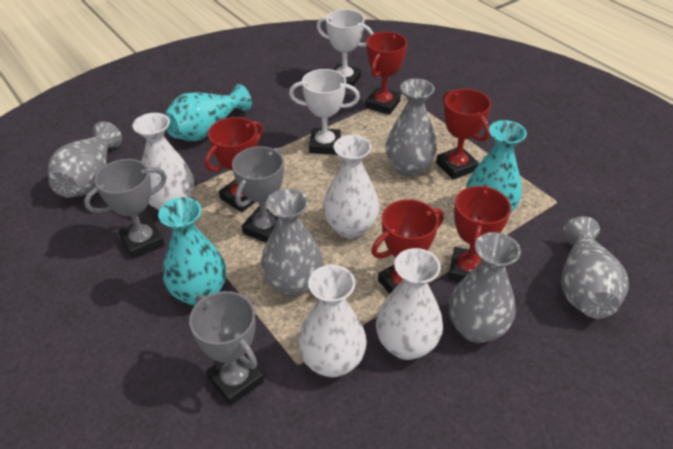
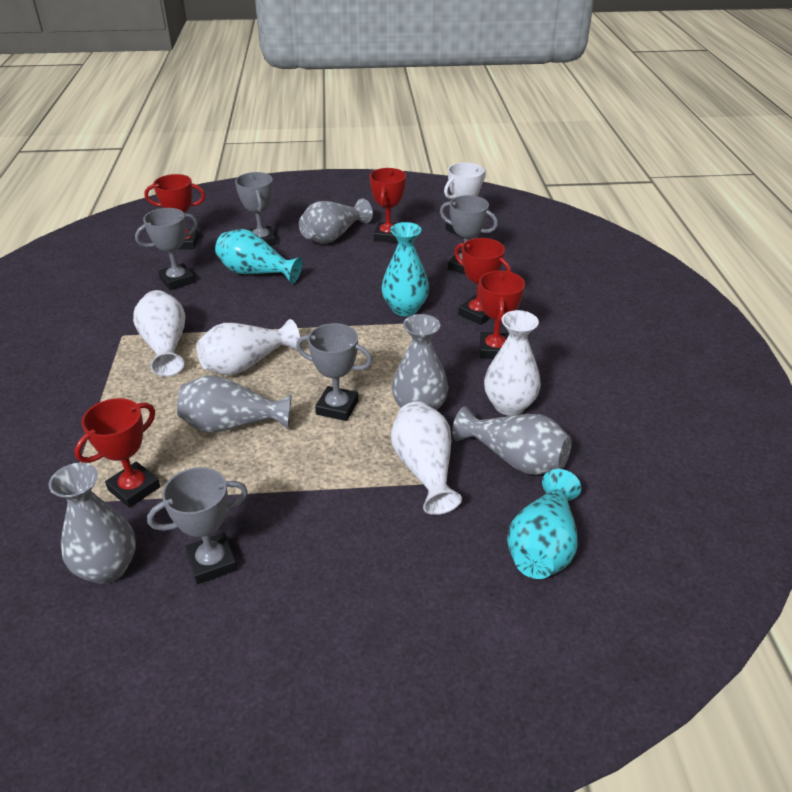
grey trophy: [84,159,167,259] [189,291,264,406] [232,146,284,243] = 3 -> [135,208,198,290] [147,467,248,584] [235,172,276,246] [296,323,372,421] [440,195,498,274] = 5
white trophy: [289,69,360,155] [317,9,374,86] = 2 -> [444,162,486,238] = 1

